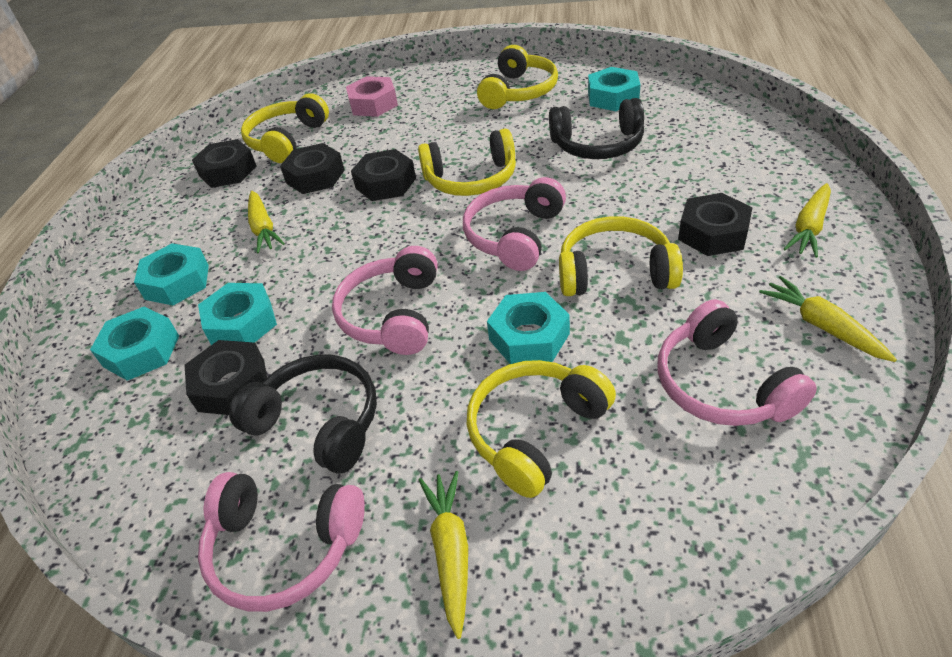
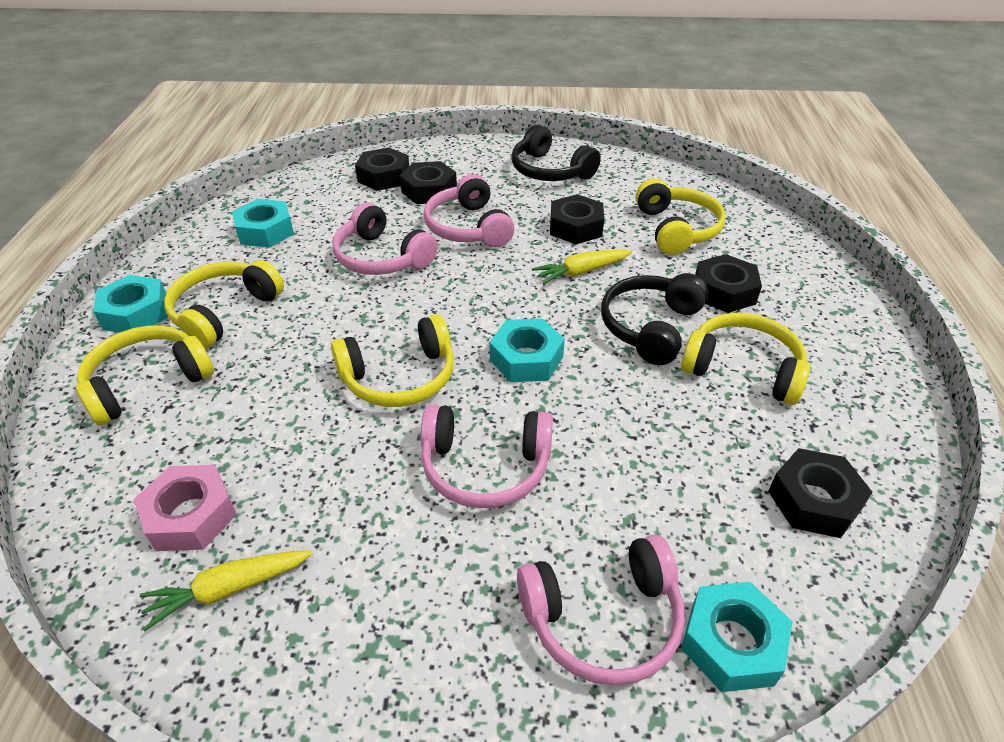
turquoise nut: [90,307,179,381] [134,243,209,305] [198,283,277,345] [487,292,570,364] [588,67,641,111] = 5 -> [93,275,168,333] [232,199,294,248] [490,318,565,382] [681,582,793,692] = 4
yellow carrot: [248,191,285,253] [418,471,468,639] [759,276,897,362] [784,183,831,258] = 4 -> [140,550,313,631] [532,249,633,284] = 2

